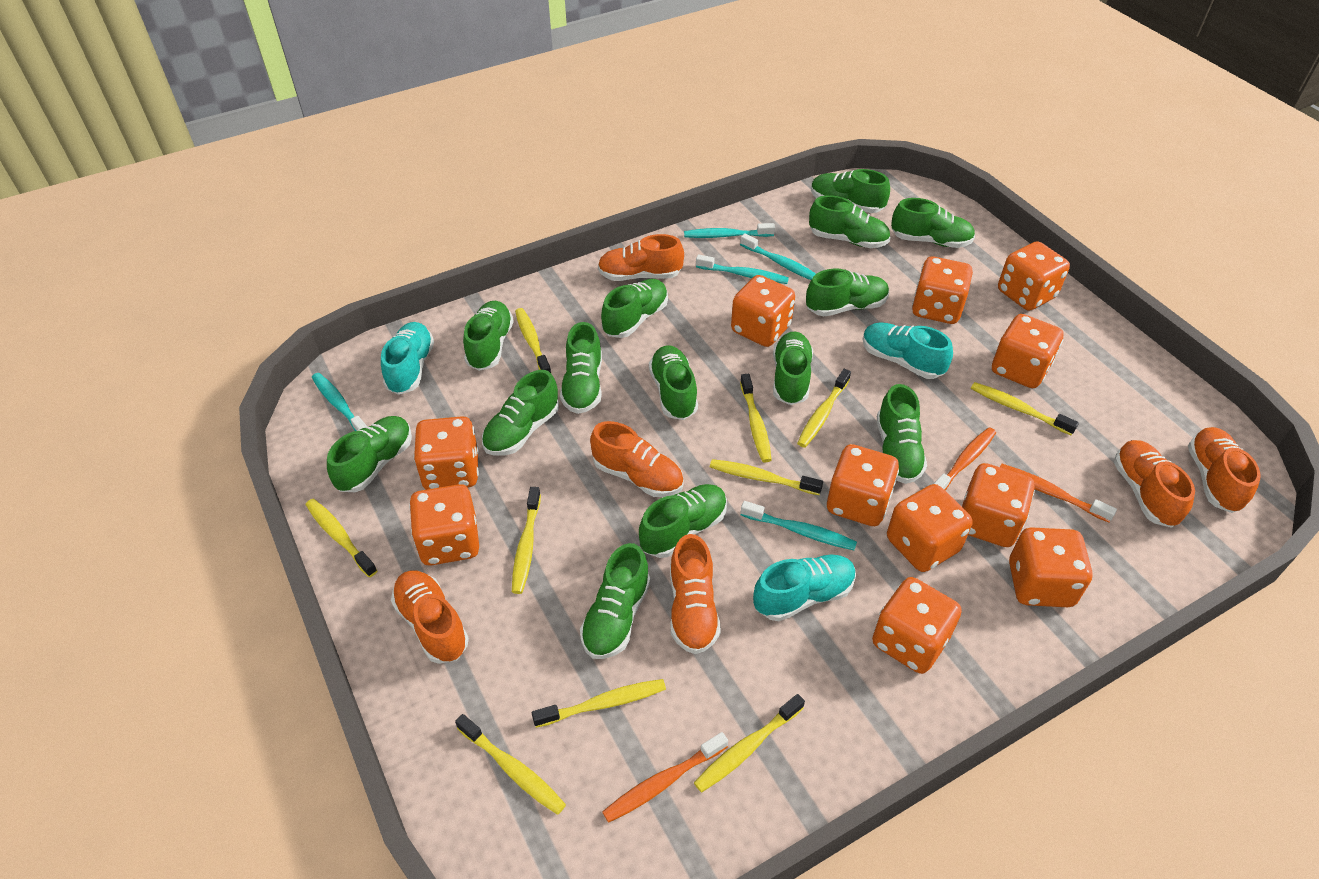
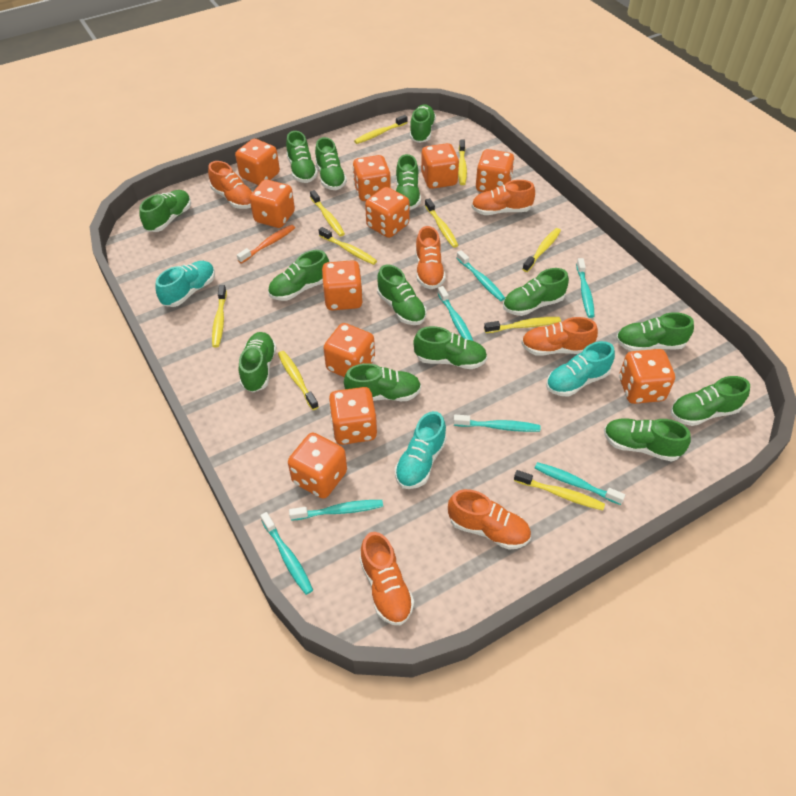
orange toothbrush: [602,732,728,823] [934,427,996,491] [1000,464,1117,522] = 3 -> [237,225,295,264] = 1
turquoise toothbrush: [312,373,368,431] [684,223,775,238] [696,255,789,284] [740,233,816,280] [741,501,857,550] = 5 -> [260,512,313,595] [289,500,383,521] [437,286,473,341] [453,415,540,432] [457,250,505,301] [535,462,625,505] [576,258,594,318] = 7

